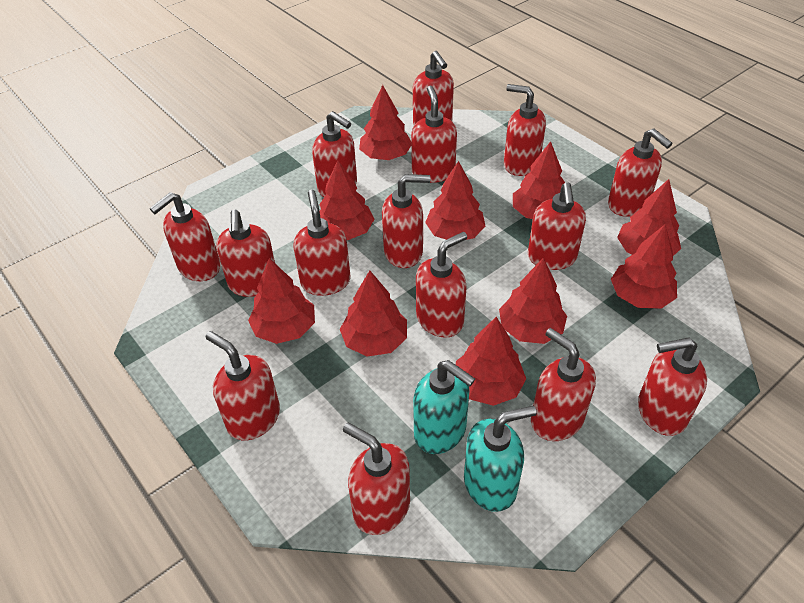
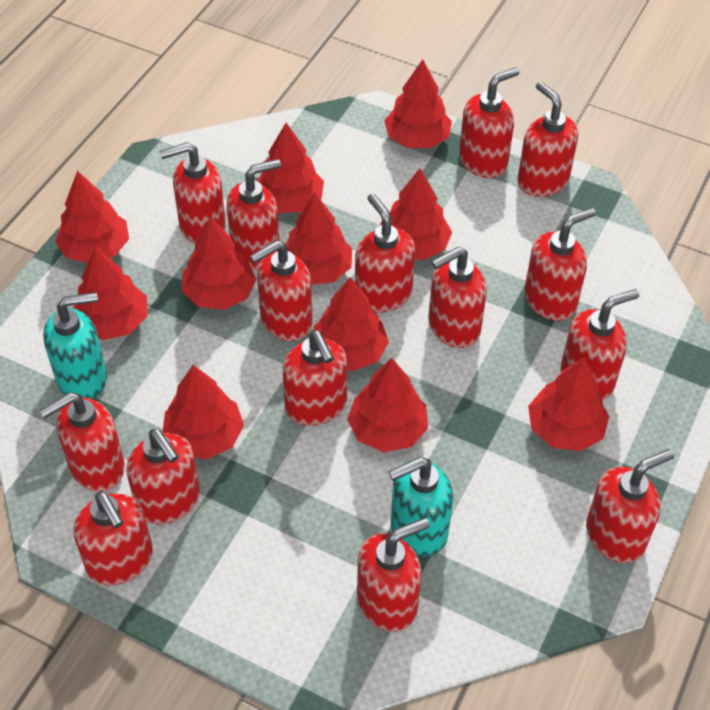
red tree: [248,258,315,344] [319,160,374,240] [340,270,407,356] [359,85,411,160] [425,161,485,240] [456,317,526,406] [499,258,567,344] [513,141,565,219] [611,225,677,309] [617,179,681,256] = 10 -> [55,171,129,263] [73,246,147,340] [162,365,244,459] [182,217,257,310] [257,123,324,213] [286,193,352,285] [314,277,389,371] [347,358,428,452] [380,168,452,260] [384,59,452,148] [528,358,609,451] = 11

